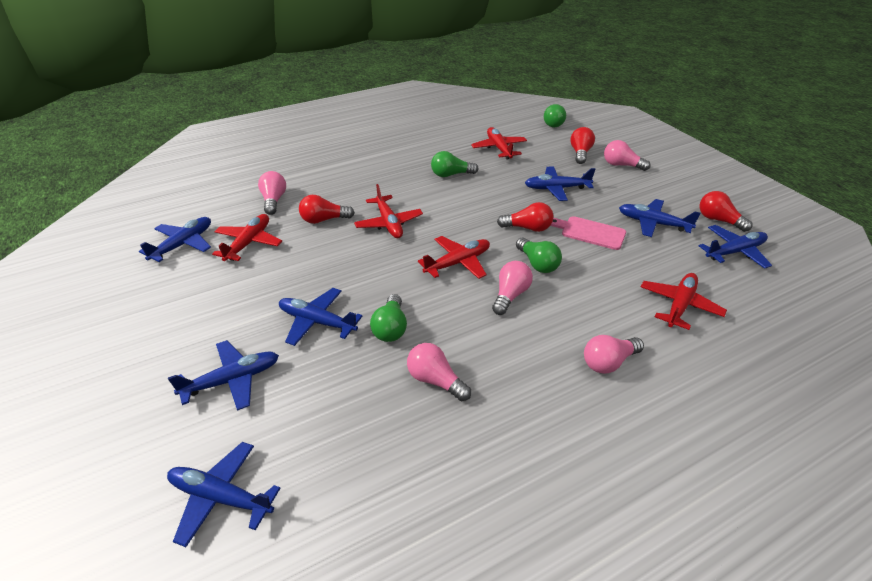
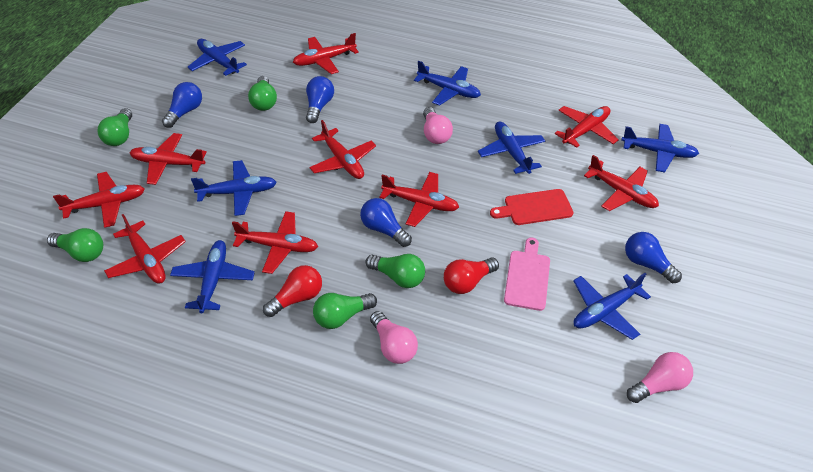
blue light bulb: none = 0 -> [162,82,202,128] [306,76,334,123] [360,198,412,247] [625,232,682,283] = 4
green light bulb: [370,294,407,342] [431,151,478,177] [516,238,562,273] [544,104,566,127] = 4 -> [47,228,103,262] [98,108,132,146] [248,76,277,111] [313,293,377,329] [365,254,425,288] = 5
pink light bulb: [258,171,286,215] [407,343,471,401] [492,261,533,315] [584,335,644,374] [604,140,650,171] = 5 -> [370,311,418,364] [423,107,453,144] [627,352,693,403] = 3
red cutting board: none = 0 -> [490,189,574,225] = 1
red light bulb: [299,195,355,224] [497,202,553,232] [570,127,595,164] [700,191,752,232] = 4 -> [263,265,322,317] [444,257,499,294] = 2
red plane: [212,214,282,261] [354,184,423,238] [418,236,490,279] [471,127,527,160] [641,273,727,330] = 5 -> [53,172,145,228] [104,214,186,284] [130,133,207,185] [232,211,318,274] [293,33,359,74] [309,120,376,179] [379,172,459,227] [555,106,619,148] [584,155,659,211] = 9

